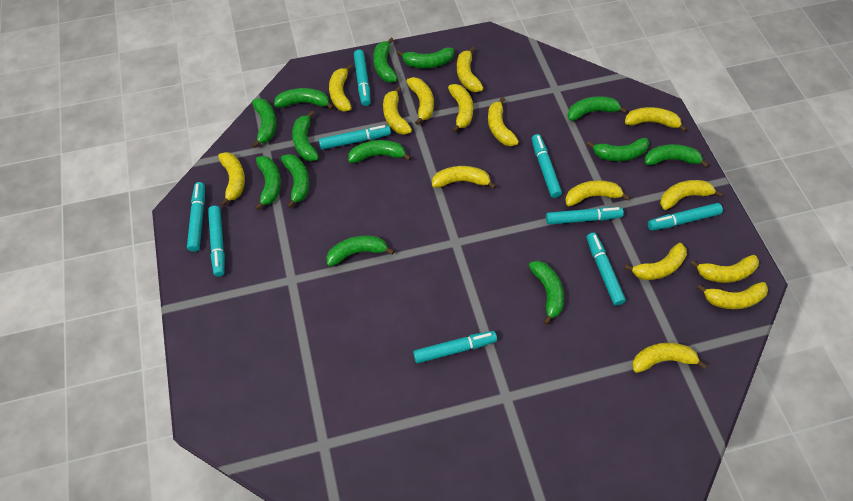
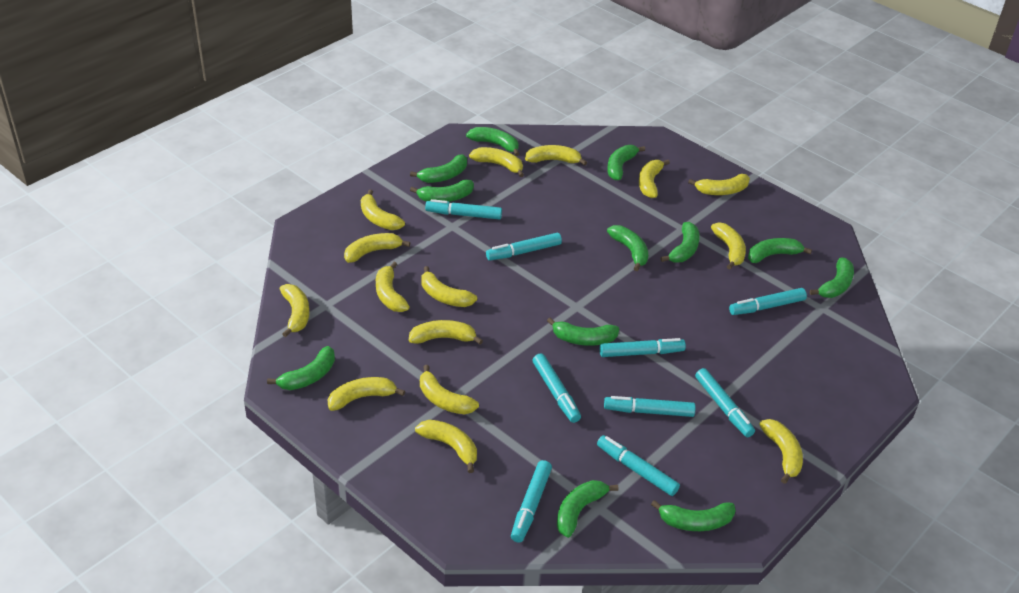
green banana: [252,98,276,148] [255,156,281,210] [274,88,334,110] [281,154,309,208] [292,111,319,161] [326,235,394,266] [348,140,411,163] [373,38,398,82] [397,48,454,68] [529,261,564,325] [567,96,627,121] [587,138,649,161] [645,144,709,168] = 13 -> [267,346,335,390] [410,154,467,183] [410,180,474,202] [466,127,519,156] [547,318,619,346] [557,480,619,538] [607,145,645,180] [607,225,648,271] [651,500,735,531] [661,222,700,263] [748,238,812,263] [810,258,854,298] = 12

